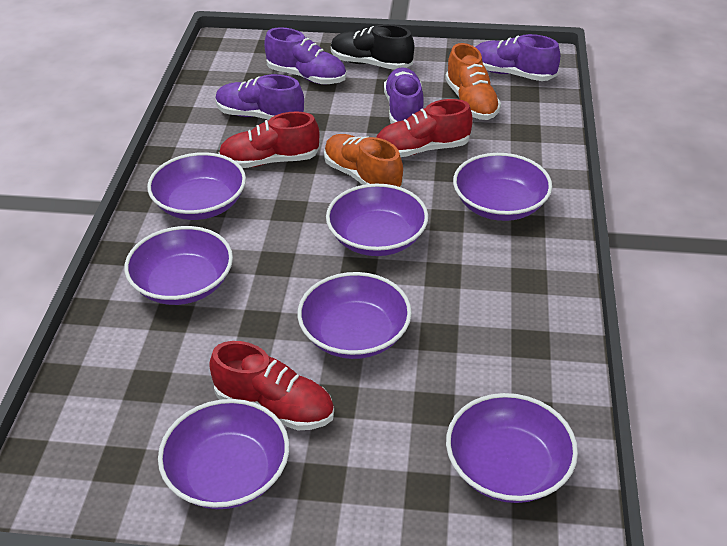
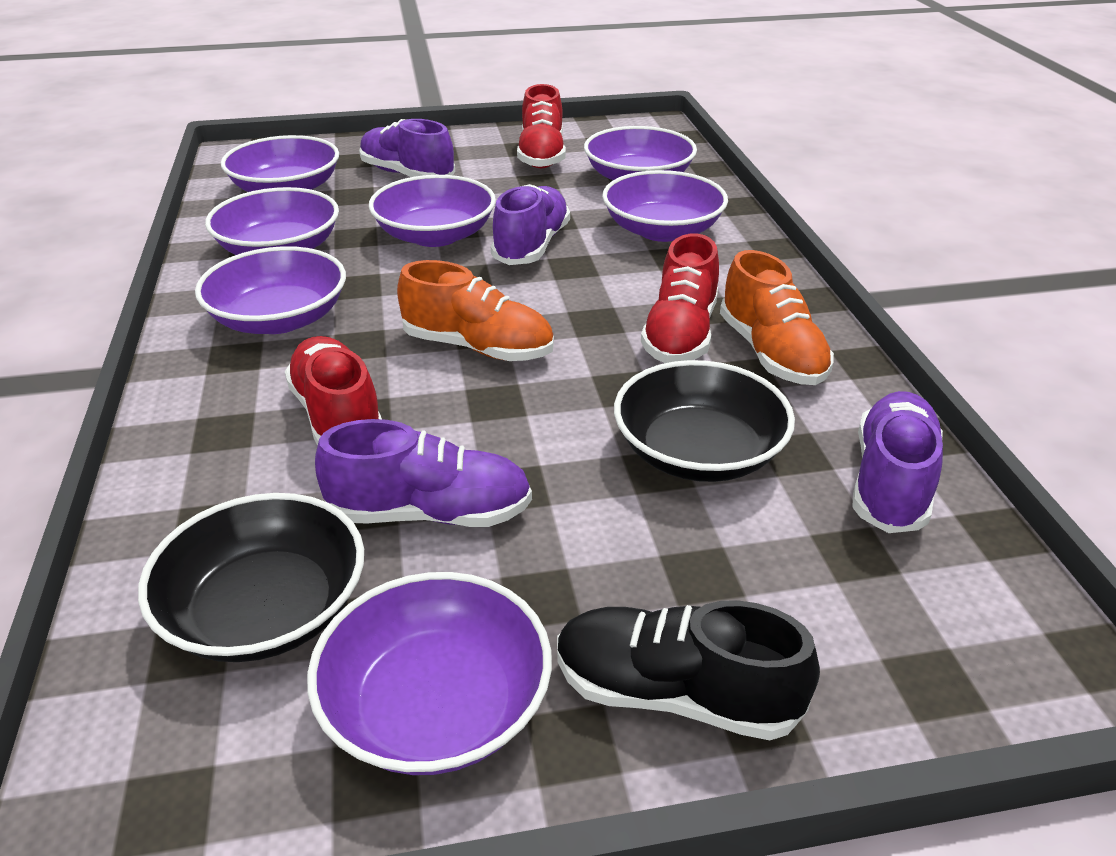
black bowl: none = 0 -> [138,493,364,662] [614,360,795,482] = 2

